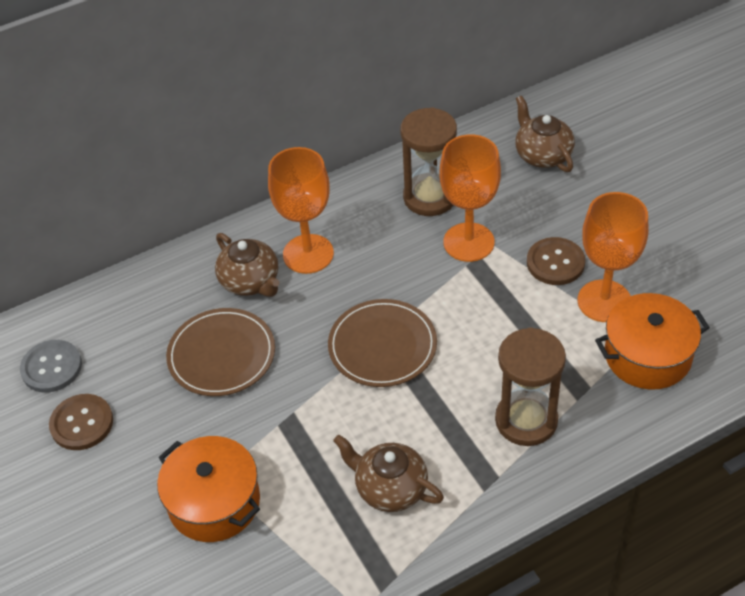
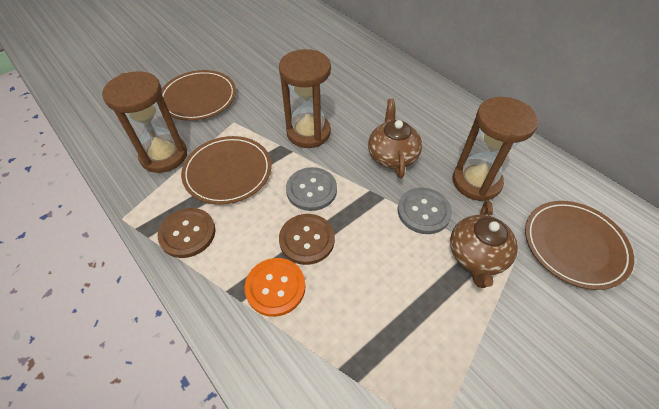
brown hourglass: [400,107,457,216] [495,327,566,446] = 2 -> [102,71,187,173] [279,49,331,148] [453,97,538,201] = 3
brown plate: [166,308,275,396] [328,299,437,387] = 2 -> [161,70,236,121] [181,136,271,205] [525,201,634,290] = 3
brown teapot: [215,233,280,297] [333,435,444,512] [515,96,575,172] = 3 -> [368,99,422,178] [450,200,518,288] = 2
grey button: [20,340,82,393] = 1 -> [286,167,337,211] [398,187,452,234] = 2
orange button: none = 0 -> [245,258,306,317] = 1
orange goblet: [268,147,334,274] [439,135,501,262] [578,192,649,322] = 3 -> none = 0
orange pot: [157,436,260,542] [595,293,710,390] = 2 -> none = 0

